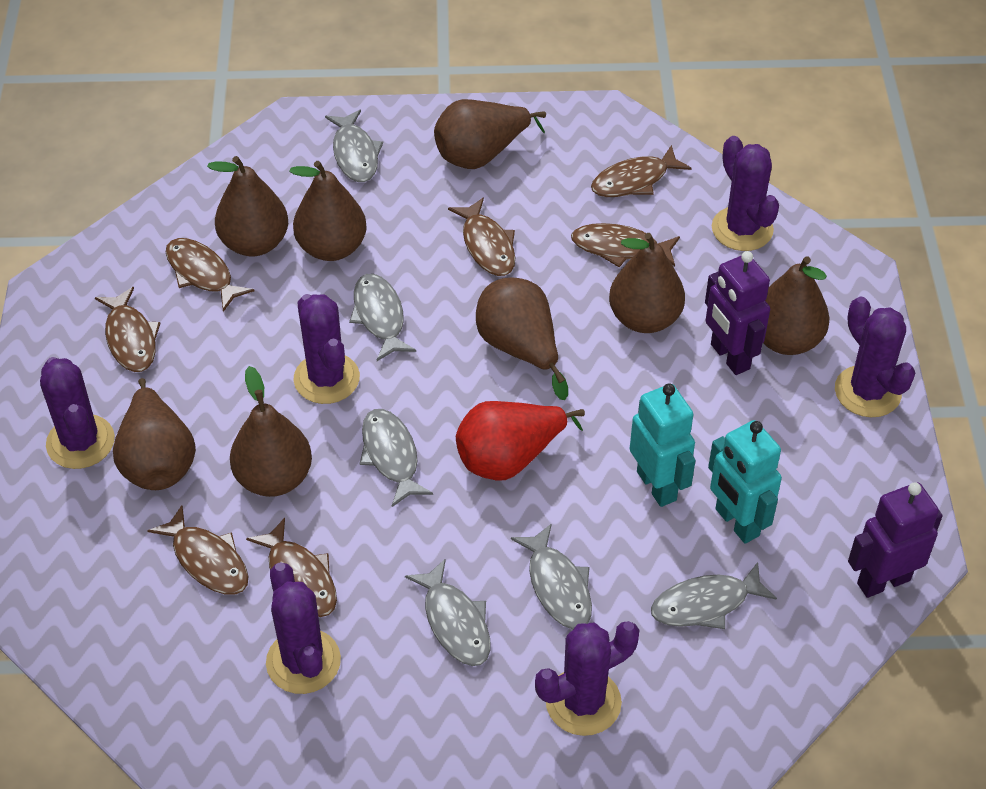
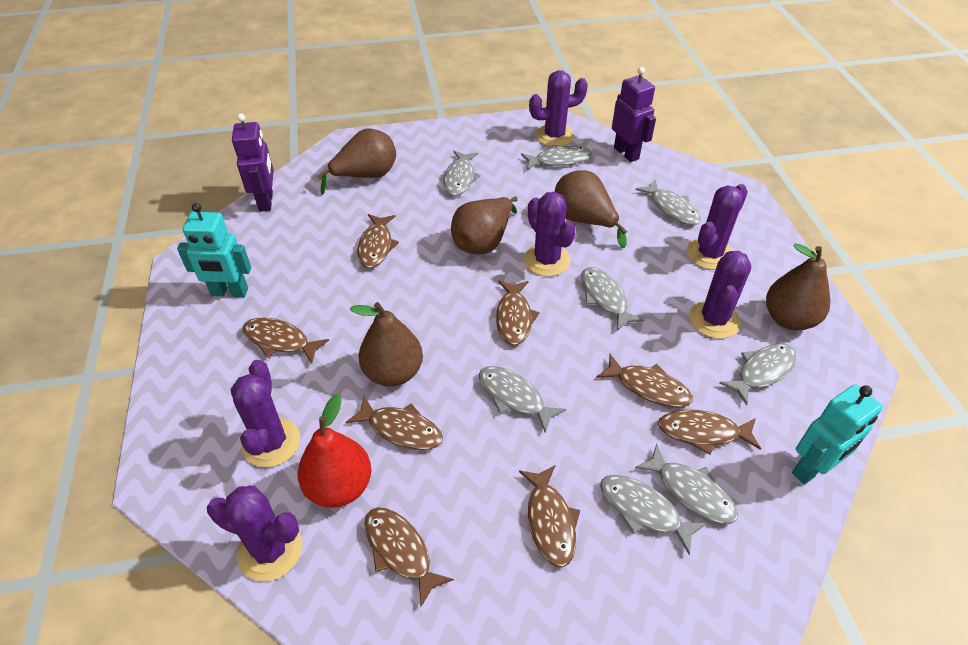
brown fish: [95,287,161,372] [147,505,249,595] [166,238,254,312] [246,518,337,617] [448,198,515,276] [571,223,680,267] [591,145,692,197] = 7 -> [242,318,329,364] [346,396,443,450] [357,214,399,269] [364,507,454,606] [496,281,540,345] [519,465,580,567] [596,354,693,408] [658,410,761,455] = 8
brown pear: [113,378,196,490] [207,156,288,256] [230,366,312,497] [289,161,367,261] [434,99,546,169] [476,277,568,400] [609,233,685,333] [763,256,829,355] = 8 -> [317,129,396,195] [350,302,423,387] [451,197,518,254] [555,170,627,248] [766,243,830,330] = 5
grey fish: [325,110,383,182] [349,274,416,361] [360,409,433,507] [405,559,490,666] [511,523,592,629] [651,562,777,629] = 6 -> [443,151,481,196] [479,366,567,433] [521,145,592,170] [581,267,644,331] [600,475,707,555] [635,180,701,225] [635,444,738,524] [719,343,797,406] = 8

